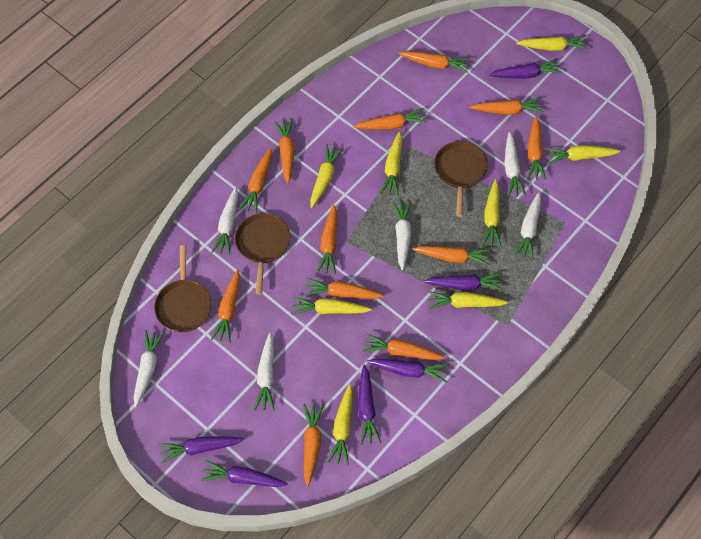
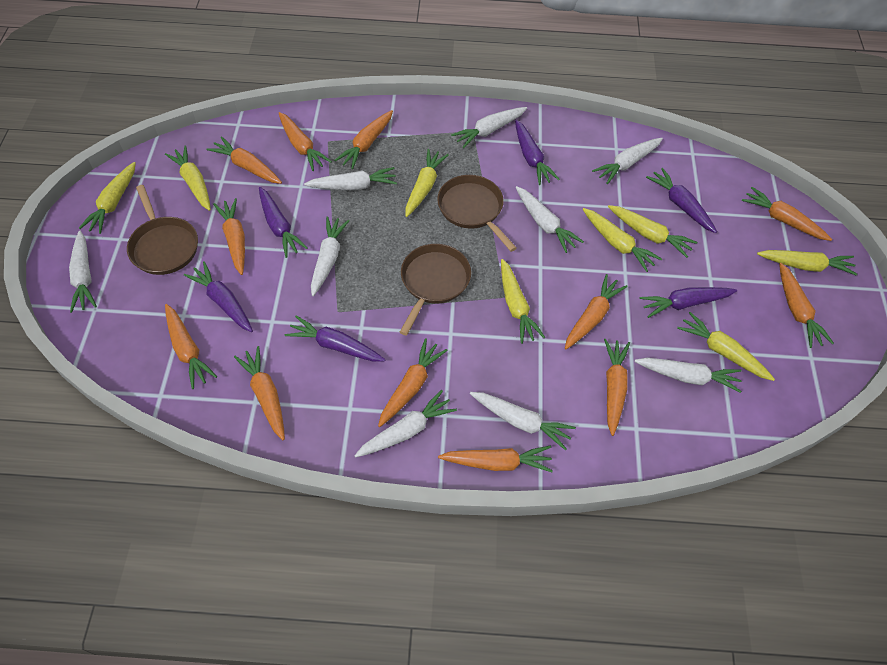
white carrot: [134,329,165,407] [211,187,238,255] [254,333,275,411] [392,201,411,270] [504,132,527,197] [514,192,541,260] = 6 -> [69,231,97,313] [304,167,397,190] [311,216,350,296] [354,390,457,457] [451,107,527,148] [470,392,576,450] [516,186,584,253] [592,138,663,184] [634,358,742,393] = 9

